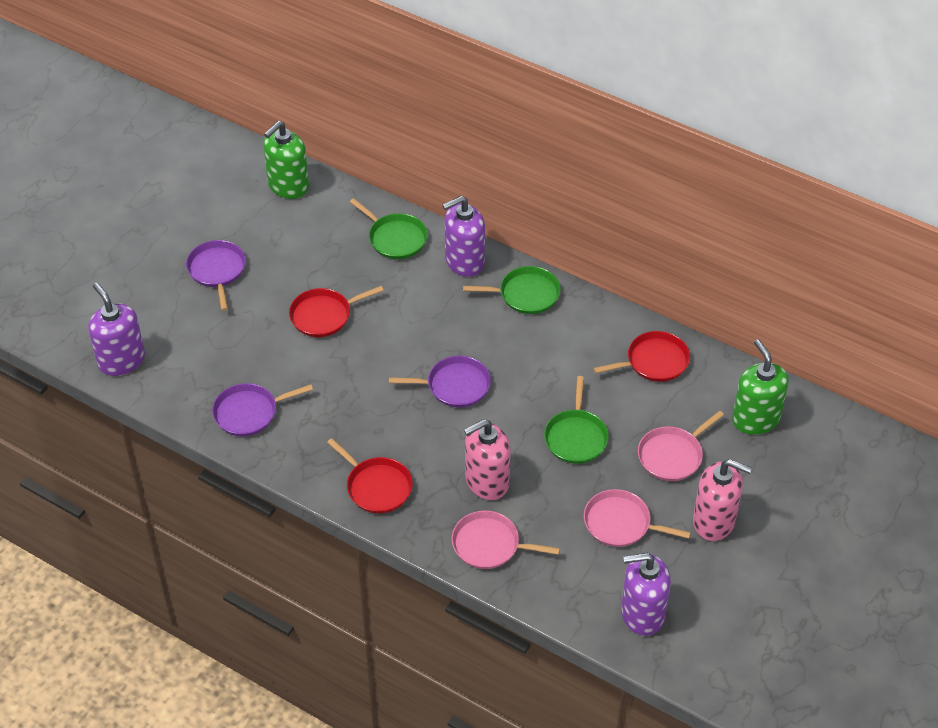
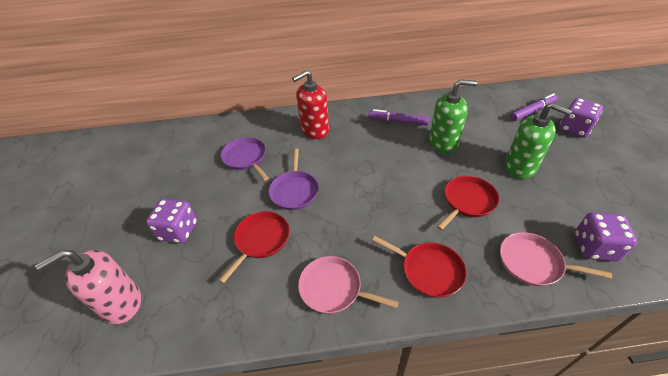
green pan: [350,198,428,259] [463,266,561,314] [544,376,609,464] = 3 -> none = 0
pink pan: [452,511,560,569] [584,489,691,547] [638,410,724,481] = 3 -> [298,256,398,314] [500,232,612,286] = 2
pink soap dispenser: [464,419,511,500] [693,459,752,541] = 2 -> [35,250,141,324] = 1
purple dice: none = 0 -> [146,199,197,243] [559,98,603,138] [575,212,637,261] = 3
purple marker: none = 0 -> [368,109,429,125] [510,93,557,121] = 2
purple pan: [186,240,246,311] [212,383,313,436] [389,356,491,407] = 3 -> [221,137,269,180] [269,148,319,210] = 2
purple soap dispenser: [88,283,145,376] [443,196,485,277] [621,553,671,636] = 3 -> none = 0
red soap dispenser: none = 0 -> [292,70,329,139] = 1

